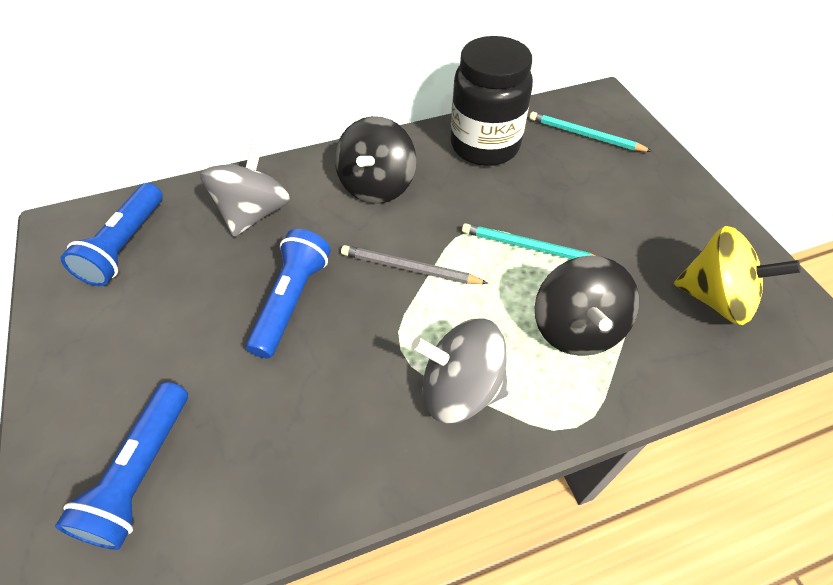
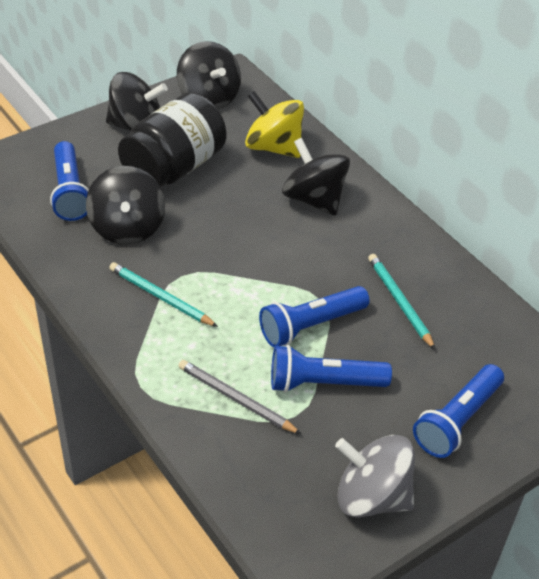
black spinning top: [335,116,416,204] [535,255,639,356] = 2 -> [86,166,165,245] [106,72,168,132] [177,41,241,110] [282,138,350,216] = 4
blue flashlight: [55,382,188,550] [61,183,163,286] [246,229,331,359] = 3 -> [50,141,89,221] [259,286,370,347] [271,345,392,393] [413,364,504,458] = 4
grey spinning top: [200,139,290,237] [411,318,509,423] = 2 -> [335,435,415,518] = 1

